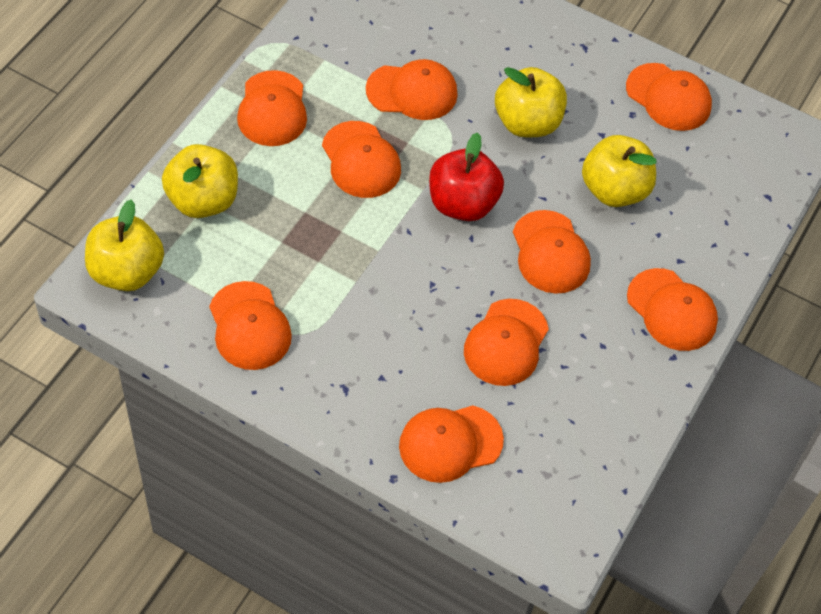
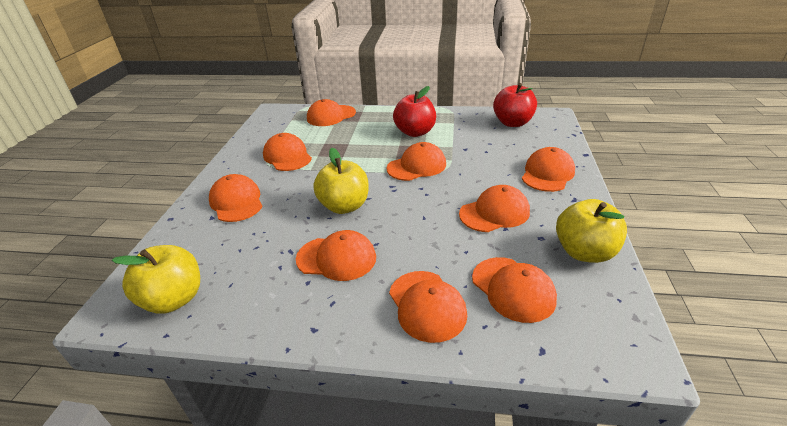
red apple: [429,133,504,221] = 1 -> [393,86,436,137] [493,83,537,127] = 2
yellow apple: [85,200,164,291] [162,144,238,218] [495,67,567,137] [582,135,657,207] = 4 -> [112,245,200,313] [313,148,369,214] [556,199,627,263] = 3

